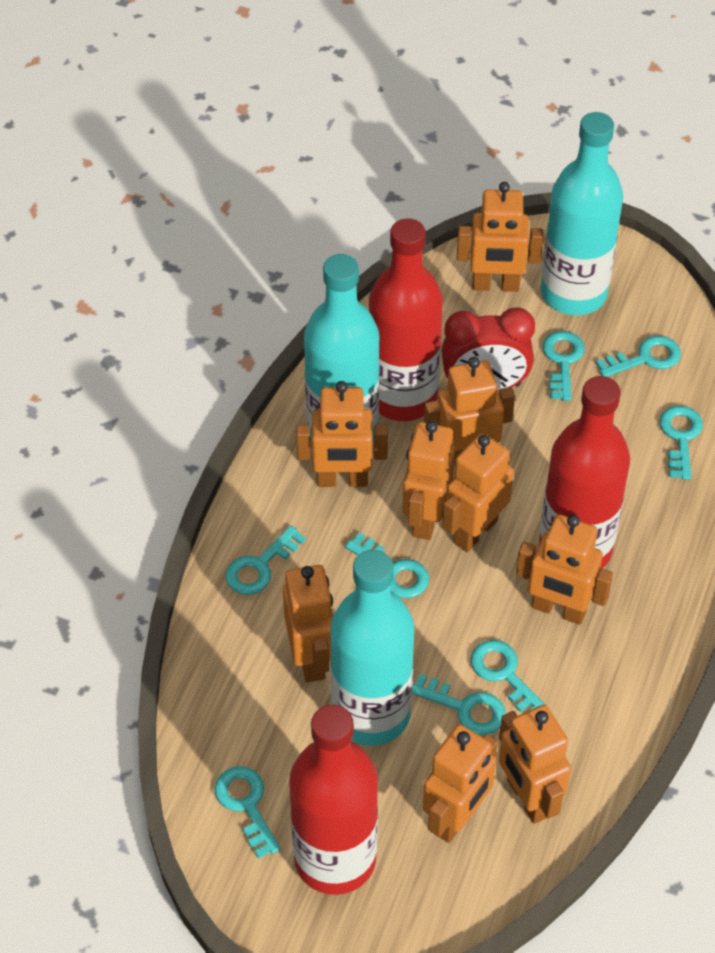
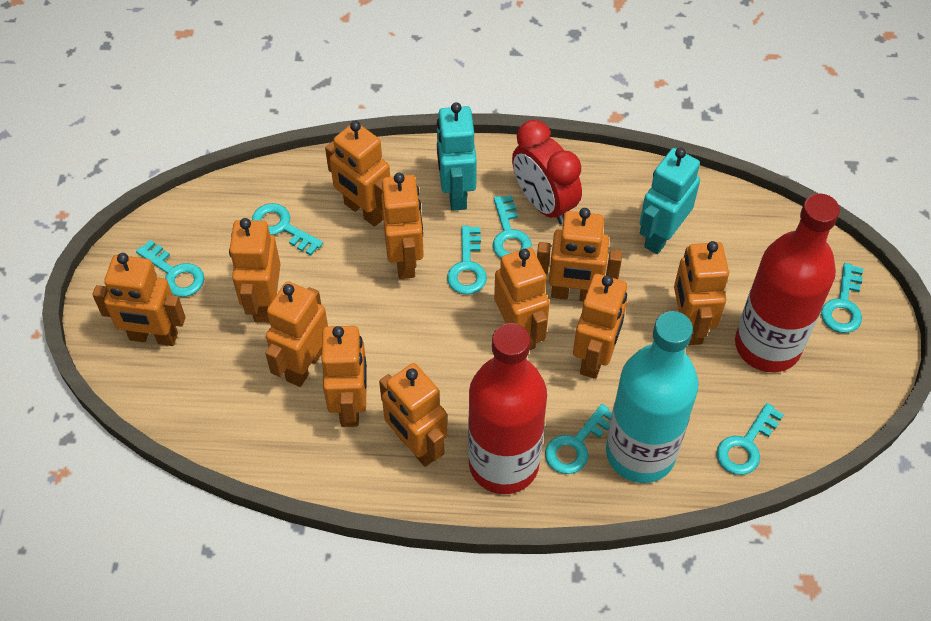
orange robot: [283,565,333,682] [296,381,388,487] [402,421,455,540] [423,724,498,843] [424,357,515,466] [442,434,514,552] [457,182,543,292] [499,705,571,824] [516,514,613,625] = 9 -> [93,253,186,346] [229,218,280,323] [265,281,328,387] [321,326,367,427] [325,121,390,227] [379,363,447,467] [381,173,424,279] [494,248,549,350] [537,208,622,302] [573,274,627,379] [674,241,729,345] = 11
red bottle: [289,705,378,895] [369,218,443,421] [539,376,630,569] = 3 -> [468,323,547,494] [735,193,840,372] = 2
turquoise bottle: [304,254,380,443] [330,550,414,746] [541,112,623,315] = 3 -> [606,311,699,483] = 1
turquoise key: [215,767,281,859] [226,525,306,595] [345,532,429,598] [412,674,506,735] [471,640,545,712] [543,331,585,401] [596,336,681,377] [660,405,703,480] = 8 -> [136,240,205,297] [252,203,323,255] [447,226,487,295] [493,195,532,258] [545,404,612,474] [716,403,784,475] [821,263,863,333] = 7
turquoise robot: none = 0 -> [437,102,477,211] [640,148,700,254] = 2

